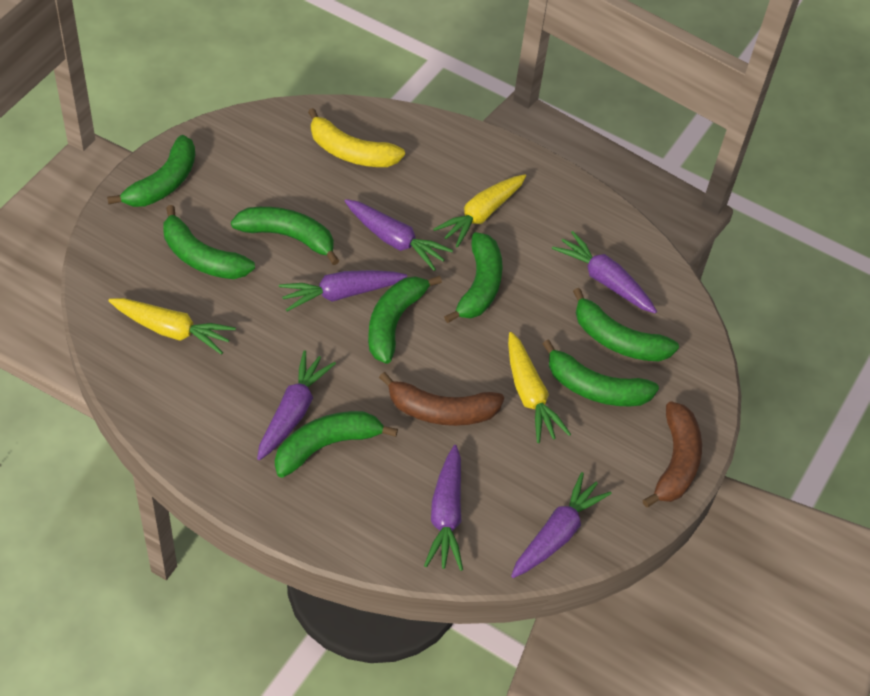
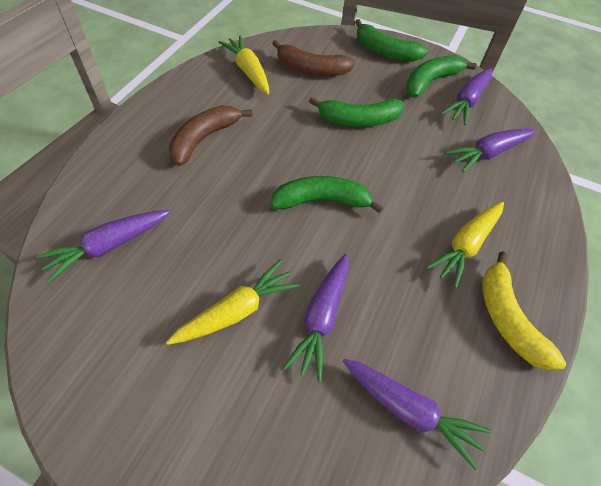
green banana: [107,135,195,207] [163,205,255,279] [231,207,339,265] [275,411,398,478] [368,276,442,364] [444,232,503,323] [543,339,659,407] [573,288,679,361] = 8 -> [270,176,384,214] [309,97,404,127] [355,19,429,61] [406,55,477,98] = 4
purple carrot: [257,350,336,460] [279,270,407,311] [345,199,453,271] [424,445,463,571] [511,472,612,578] [552,231,657,314] = 6 -> [36,210,170,283] [283,254,348,382] [343,359,491,470] [441,68,492,125] [445,128,536,172] = 5

